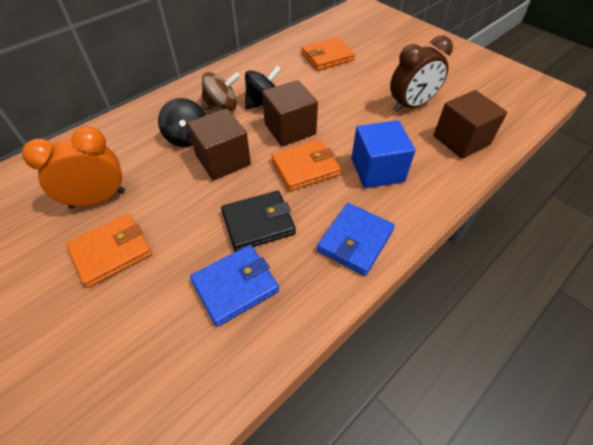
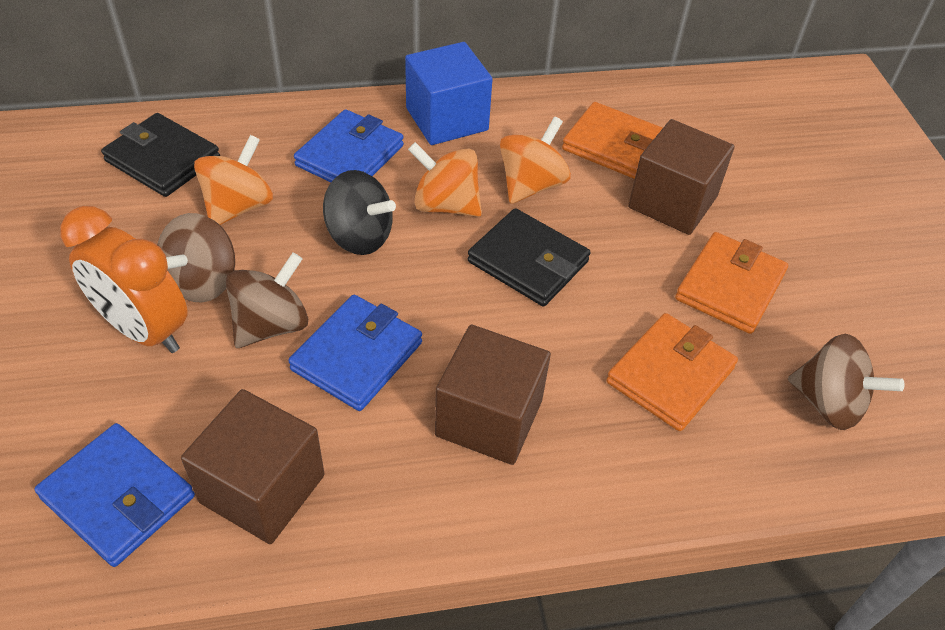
black spinning top: [158,98,206,147] [245,65,281,109] = 2 -> [323,170,396,255] = 1
black wallet: [221,190,296,252] = 1 -> [101,113,220,197] [468,208,590,307] = 2
blue wallet: [190,245,279,327] [317,203,395,276] = 2 -> [34,423,195,567] [288,295,422,411] [294,109,404,182] = 3
brown clock: [390,35,453,112] = 1 -> none = 0
brown spinning top: [201,72,240,110] = 1 -> [157,213,235,302] [226,253,308,348] [788,334,905,430] = 3
orange spinning top: none = 0 -> [194,135,273,225] [408,142,482,217] [500,117,571,204] = 3

